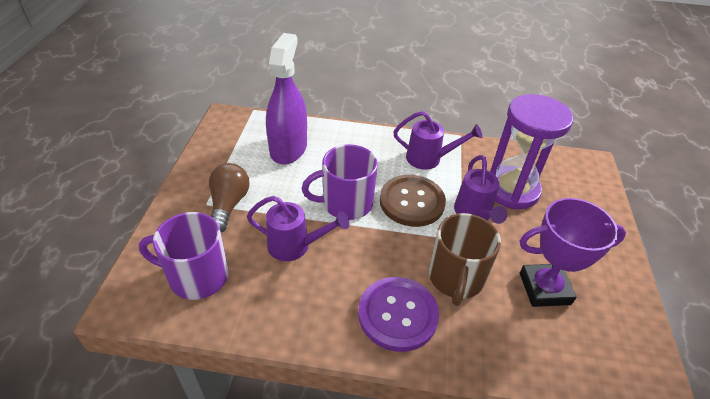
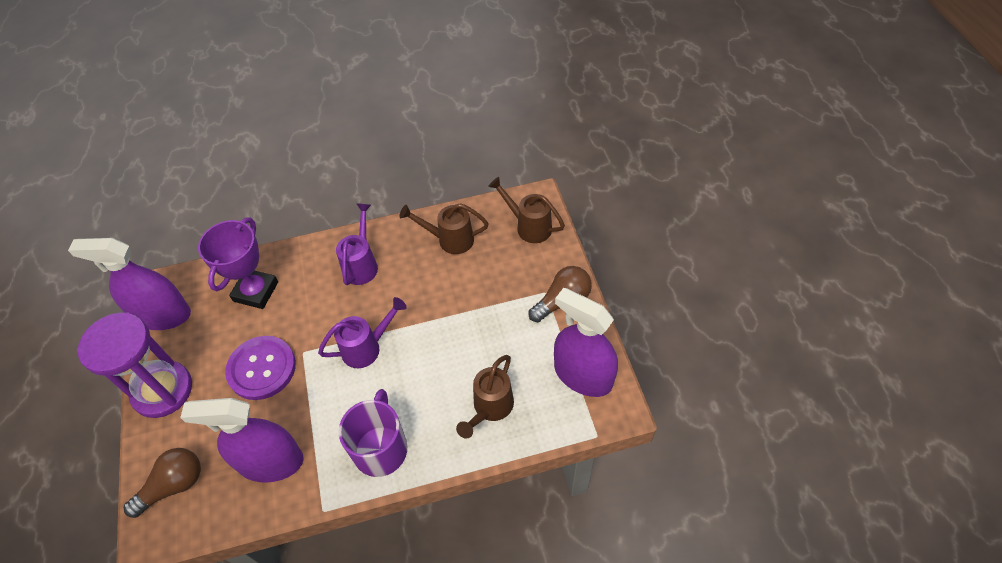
brown button: [380,175,446,227] = 1 -> none = 0
brown light bulb: [209,163,250,232] = 1 -> [124,448,201,518] [529,266,592,322] = 2
brown mug: [429,213,501,306] = 1 -> none = 0
brown watering can: none = 0 -> [399,203,489,254] [456,355,514,439] [488,177,565,243] = 3
purple mug: [139,212,229,300] [302,144,378,220] = 2 -> [338,389,407,477] = 1
purple spray bottle: [266,33,307,165] = 1 -> [68,238,191,330] [180,398,303,483] [554,288,618,397] = 3
purple watering can: [247,196,349,261] [393,111,482,170] [454,155,508,224] = 3 -> [318,297,407,368] [336,203,378,285] = 2

